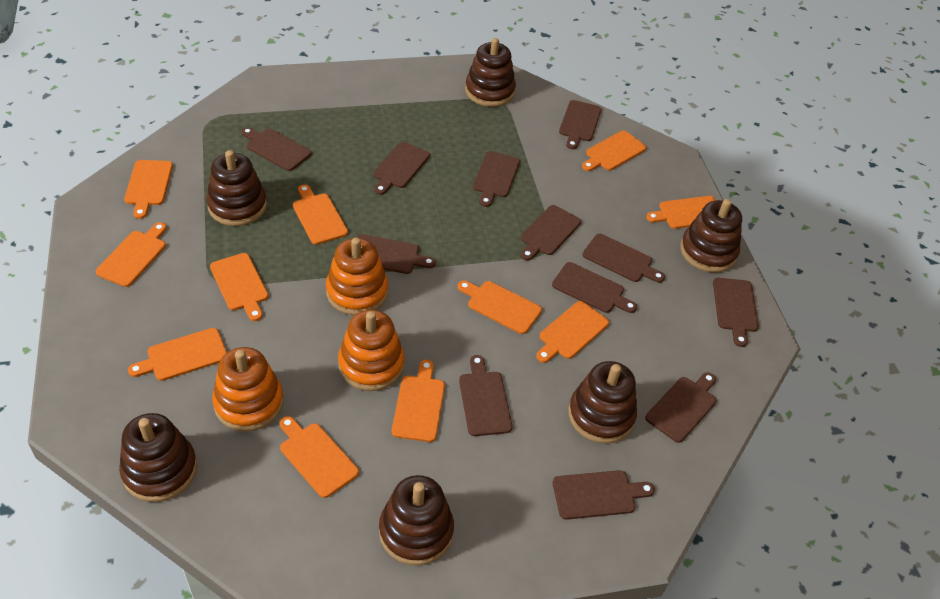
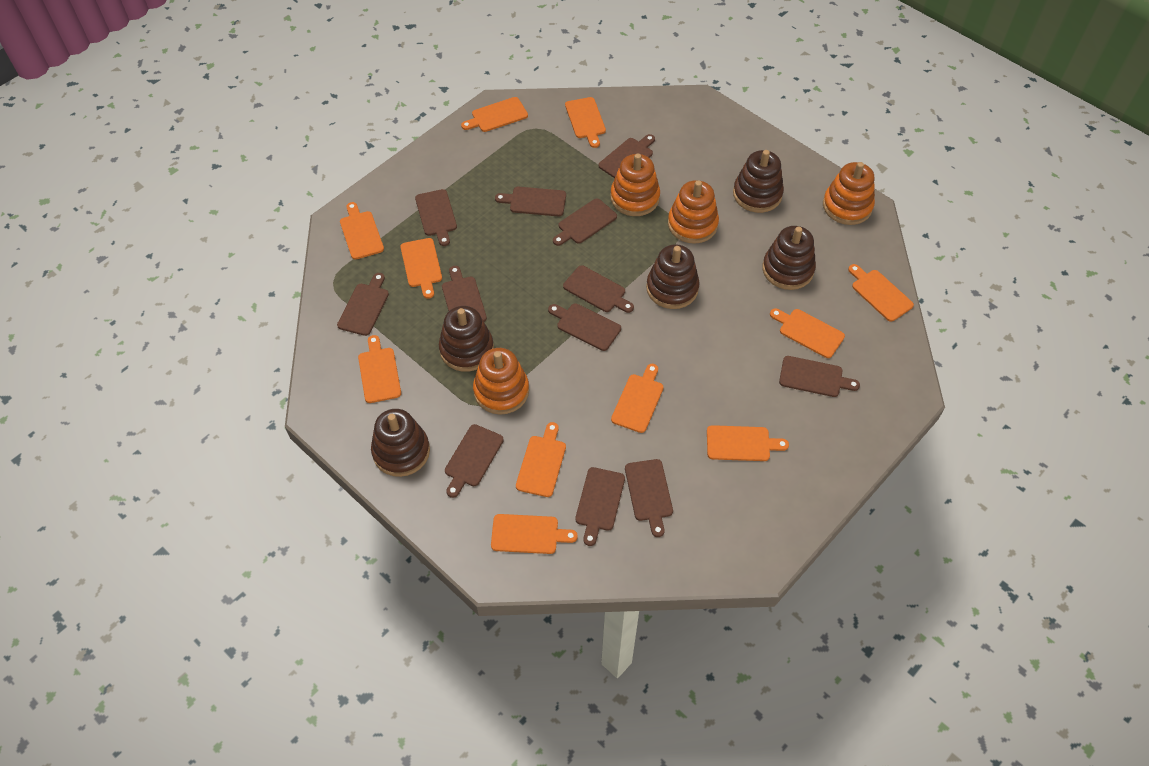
brown stacking toy: [119,413,197,502] [206,150,267,226] [379,475,454,566] [465,38,516,107] [568,361,637,444] [680,199,742,273] = 6 -> [371,409,430,477] [439,306,494,372] [646,244,700,309] [733,150,784,213] [762,226,816,290] = 5
orange stacking toy: [212,347,283,432] [326,238,388,315] [338,310,405,391] = 3 -> [473,348,529,415] [610,153,660,216] [668,180,719,244] [823,162,875,225] = 4

